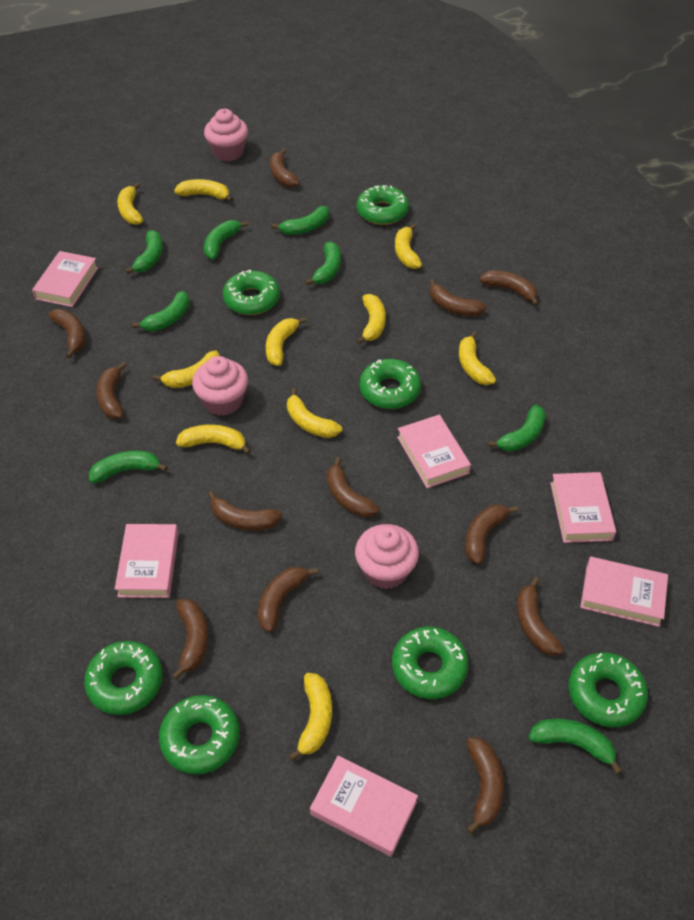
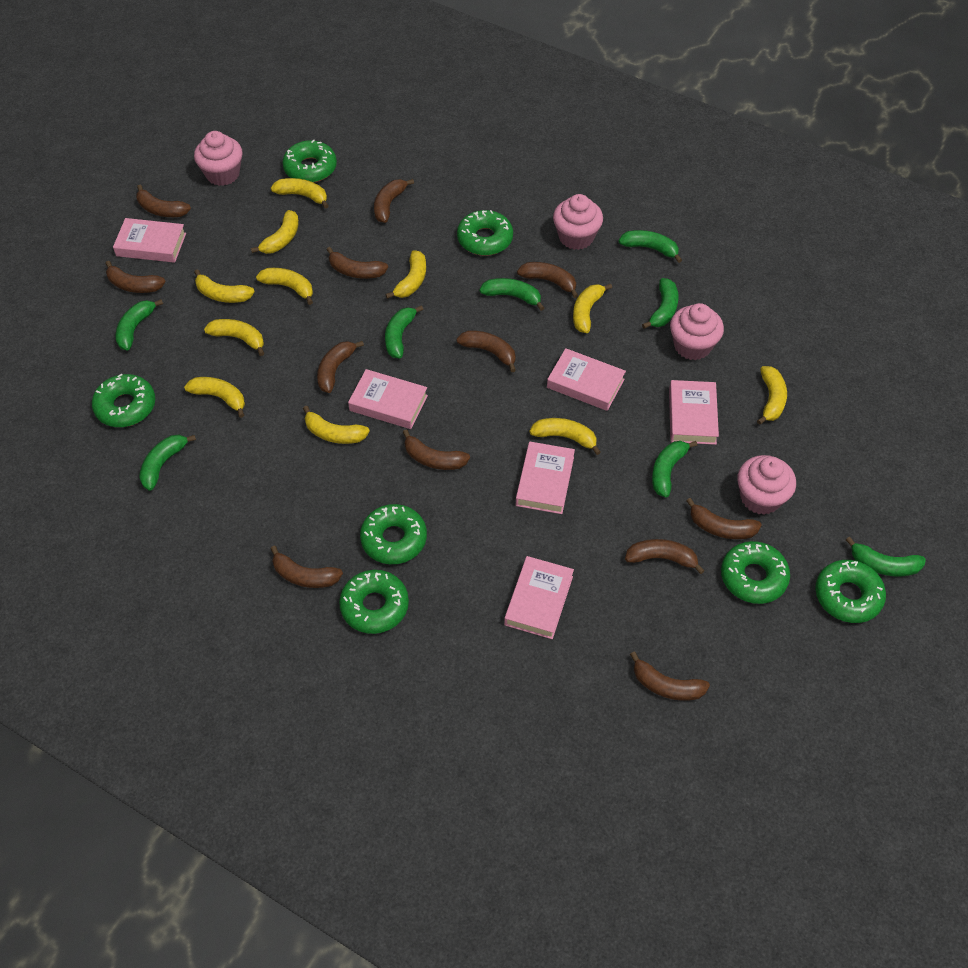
pink cupcake: [192,356,248,416] [204,109,248,161] [355,524,419,589] = 3 -> [194,131,243,186] [553,194,603,250] [670,303,724,360] [737,455,796,515] = 4
yellow banana: [117,183,143,225] [153,350,220,388] [174,179,233,202] [176,425,251,454] [266,317,306,366] [287,389,342,438] [289,673,332,761] [357,294,386,344] [395,224,422,269] [459,331,496,385] = 10 -> [184,377,245,418] [194,269,255,303] [204,319,264,356] [251,210,299,254] [256,268,313,305] [271,178,329,209] [303,406,370,444] [385,250,426,299] [530,418,601,455] [573,284,612,333] [757,366,787,425] = 11

